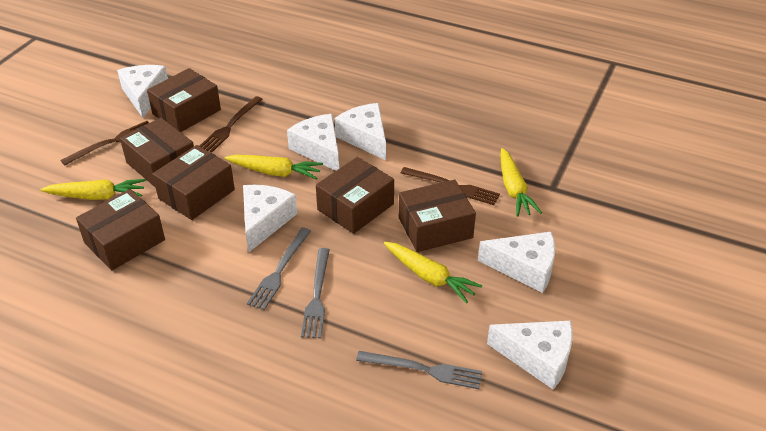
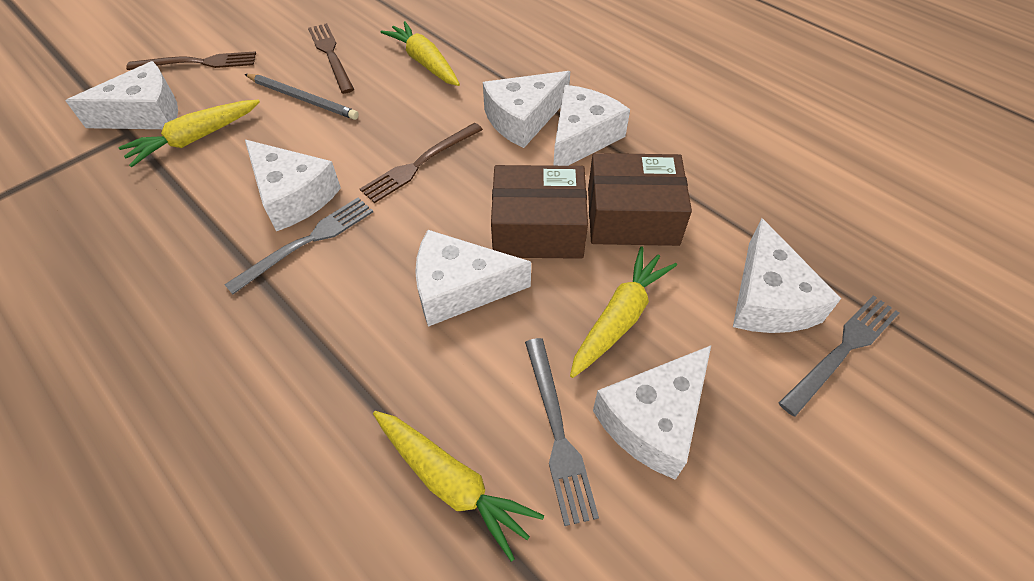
brown box: [76,189,165,270] [120,118,194,188] [147,68,221,132] [152,145,235,220] [316,157,394,234] [399,180,476,252] = 6 -> [491,165,588,259] [588,153,692,246] = 2
grey pencil: none = 0 -> [245,74,359,120] = 1
white cheese: [117,65,168,118] [243,185,298,252] [287,114,339,171] [335,103,386,160] [478,232,555,293] [487,321,573,390] = 6 -> [66,61,178,129] [245,140,341,231] [415,230,531,327] [483,71,570,148] [553,85,630,166] [593,346,711,480] [733,218,841,333] = 7

